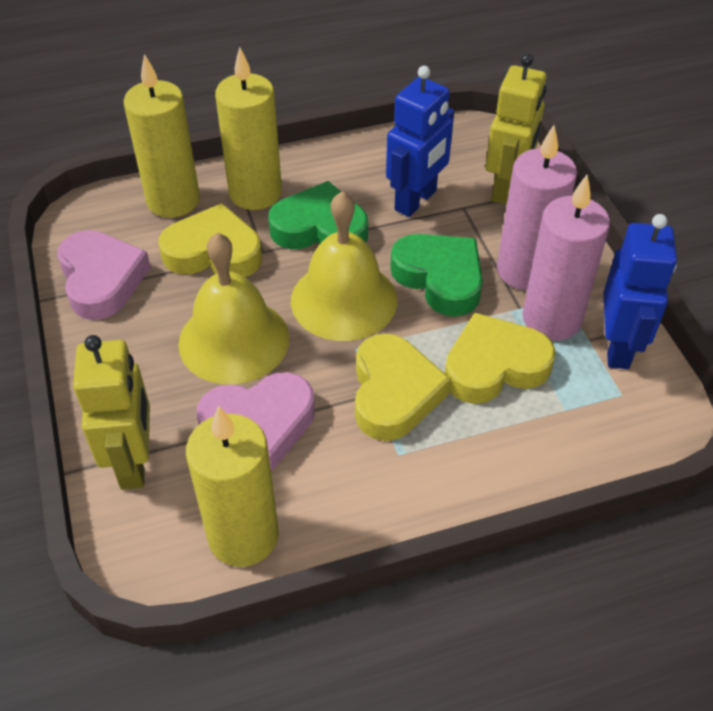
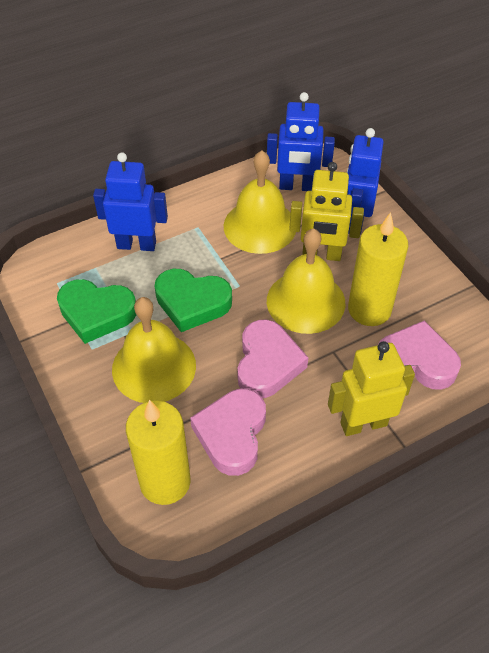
blue robot: [386,66,454,217] [603,214,677,369] = 2 -> [93,152,168,251] [267,92,335,191] [347,128,384,235] = 3
pink candle: [497,125,577,290] [522,175,610,340] = 2 -> none = 0
pink heart: [57,230,151,320] [197,372,315,471] = 2 -> [190,389,266,476] [237,320,309,398] [378,320,461,390] = 3
yellow bell: [178,233,289,384] [291,191,397,341] = 2 -> [112,297,196,403] [224,150,296,254] [267,228,345,334] = 3
yellow candle: [123,54,200,218] [186,406,279,567] [215,47,282,210] = 3 -> [126,400,191,505] [348,212,408,326] = 2
yellow heart: [158,203,262,277] [355,333,451,441] [445,312,556,404] = 3 -> none = 0

